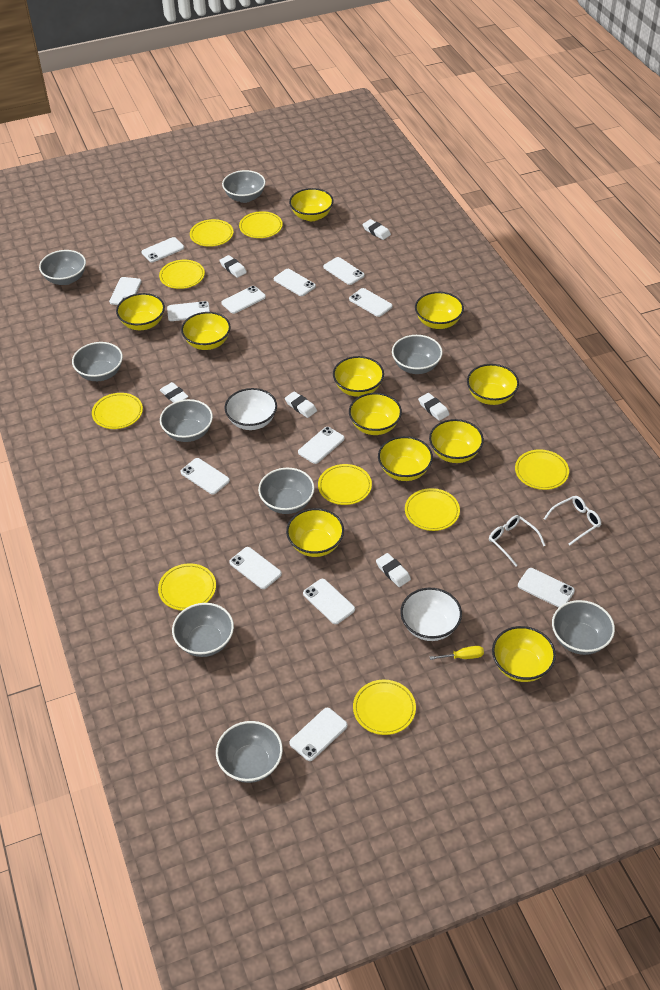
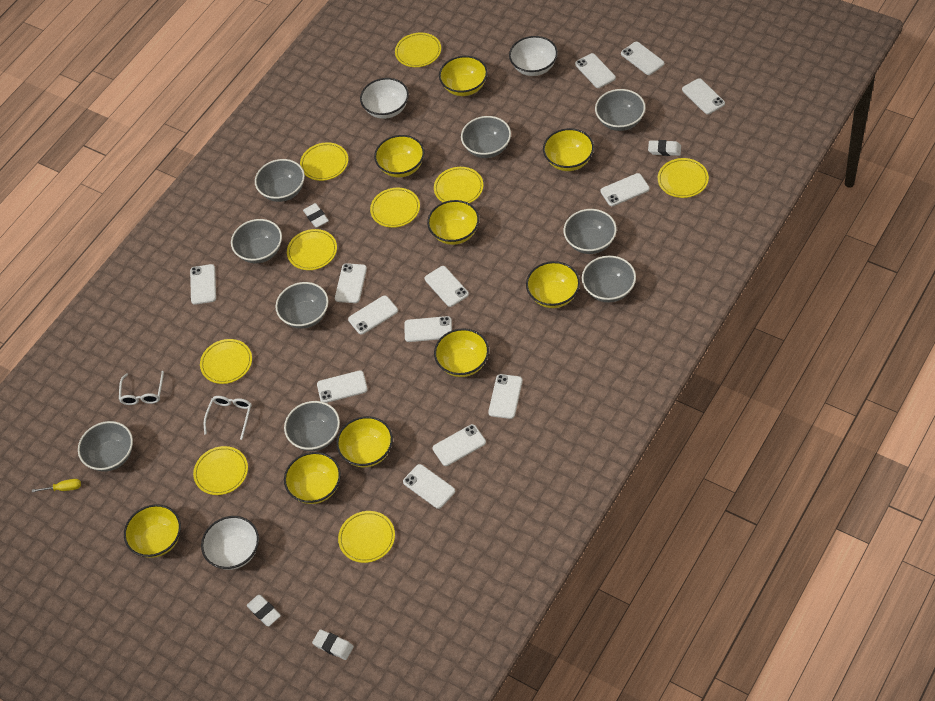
white bowl: [225,388,277,430] [400,588,462,641] = 2 -> [201,516,259,570] [360,78,409,119] [509,36,558,76] = 3
white eraser: [160,382,189,403] [219,255,247,278] [285,391,317,418] [363,219,391,240] [376,553,411,587] [418,393,449,421] = 6 -> [247,595,281,626] [303,203,329,228] [312,629,354,660] [648,140,681,156] = 4
yellow bowl: [116,293,165,330] [181,312,231,350] [286,508,344,557] [289,188,333,221] [333,356,384,397] [349,393,402,435] [378,436,433,481] [415,292,464,329] [429,419,484,463] [467,364,519,405] [492,626,556,682] = 11 -> [124,504,181,558] [284,452,341,504] [336,416,393,467] [374,135,424,177] [427,200,479,245] [434,328,489,377] [439,56,488,96] [526,261,580,308] [543,128,594,171] = 9

